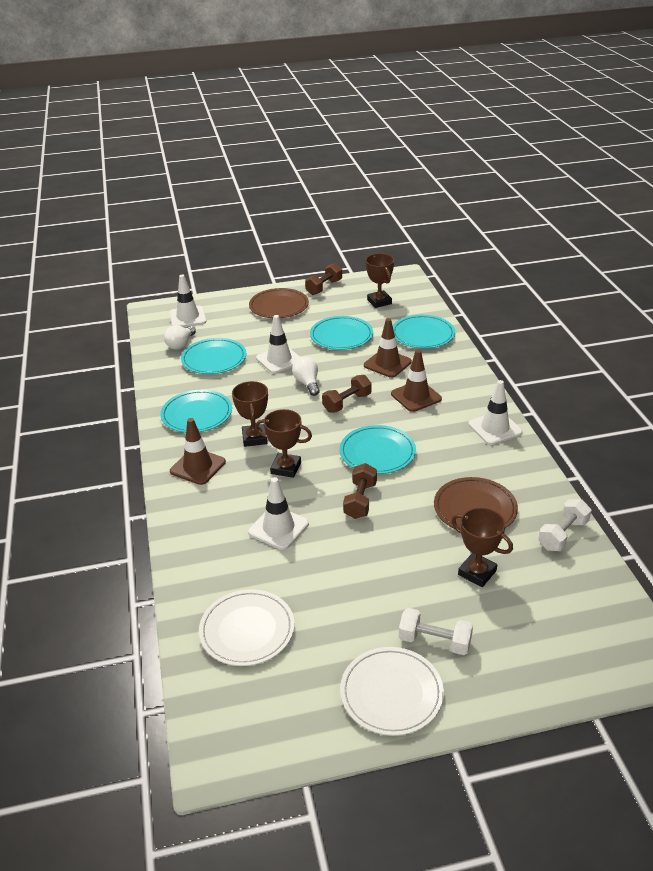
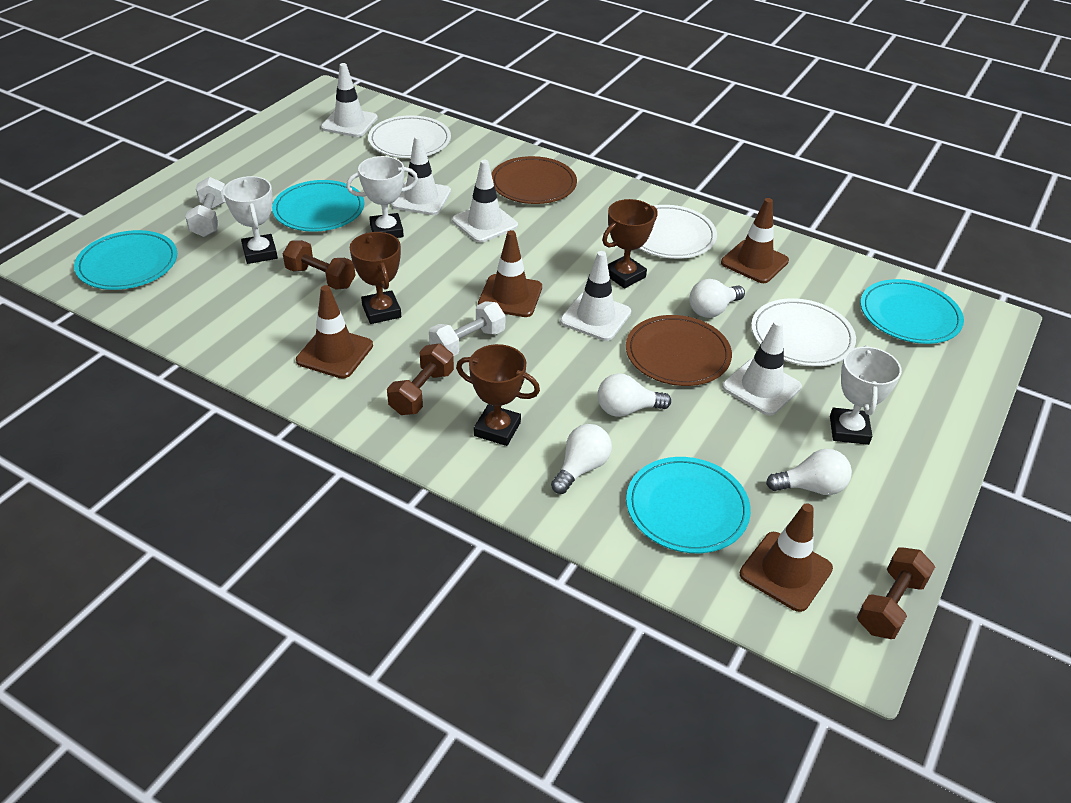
brown traffic cone: [170,418,226,485] [364,318,412,378] [391,350,442,412] = 3 -> [296,285,373,379] [478,230,542,317] [721,198,789,283] [740,503,833,612] = 4
brown trophy: [232,381,268,447] [255,409,312,478] [365,253,394,308] [452,507,513,587] = 4 -> [350,232,401,324] [456,344,540,446] [602,199,658,288] = 3
turquoise plate: [160,390,232,433] [181,338,246,374] [310,316,373,350] [340,425,416,474] [393,315,455,349] = 5 -> [74,230,177,290] [272,180,364,232] [626,457,751,553] [860,279,964,344] = 4
white light bulb: [164,325,196,350] [292,357,320,396] = 2 -> [551,424,612,494] [598,373,671,417] [689,279,745,318] [766,449,852,495] = 4
white plate: [199,589,294,666] [340,647,444,736] = 2 -> [368,115,451,158] [639,205,717,259] [751,298,856,366] = 3
white traffic cone: [170,275,206,327] [248,477,309,550] [256,315,300,373] [468,380,523,445] = 4 -> [321,63,378,137] [391,135,451,215] [452,160,518,243] [560,251,631,341] [722,320,802,416] = 5
white trophy: none = 0 -> [223,176,278,264] [346,156,418,238] [830,345,902,445] = 3

